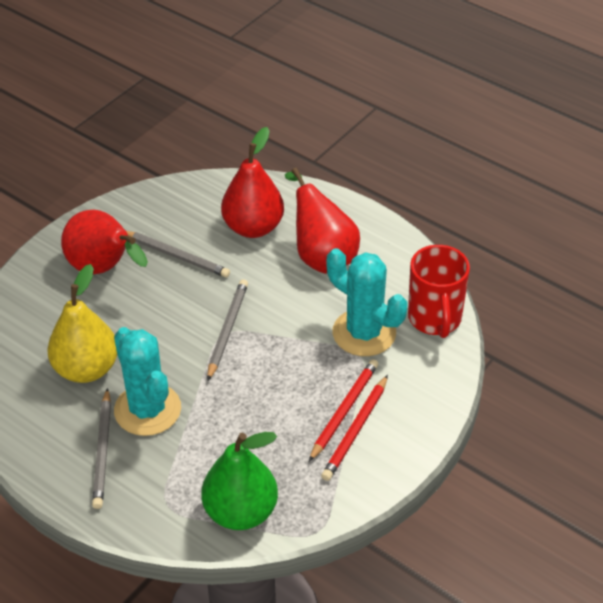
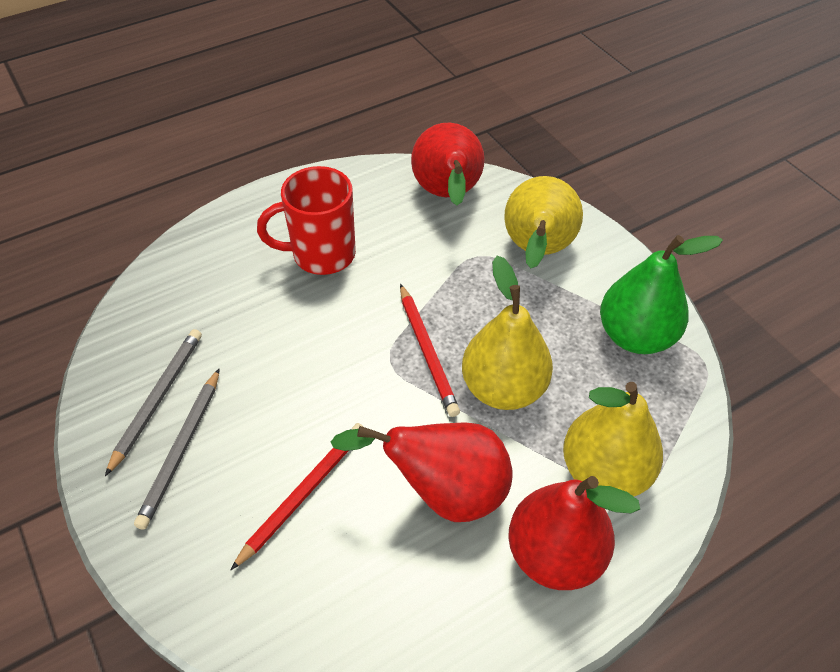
grey pencil: [92,388,111,509] [126,231,230,277] [207,279,248,381] = 3 -> [105,329,202,476] [134,368,220,530] = 2
turquoise cactus: [114,327,181,436] [327,248,407,356] = 2 -> none = 0
yellow pear: [47,264,117,383] = 1 -> [462,256,553,410] [504,176,583,268] [563,382,663,496] = 3

